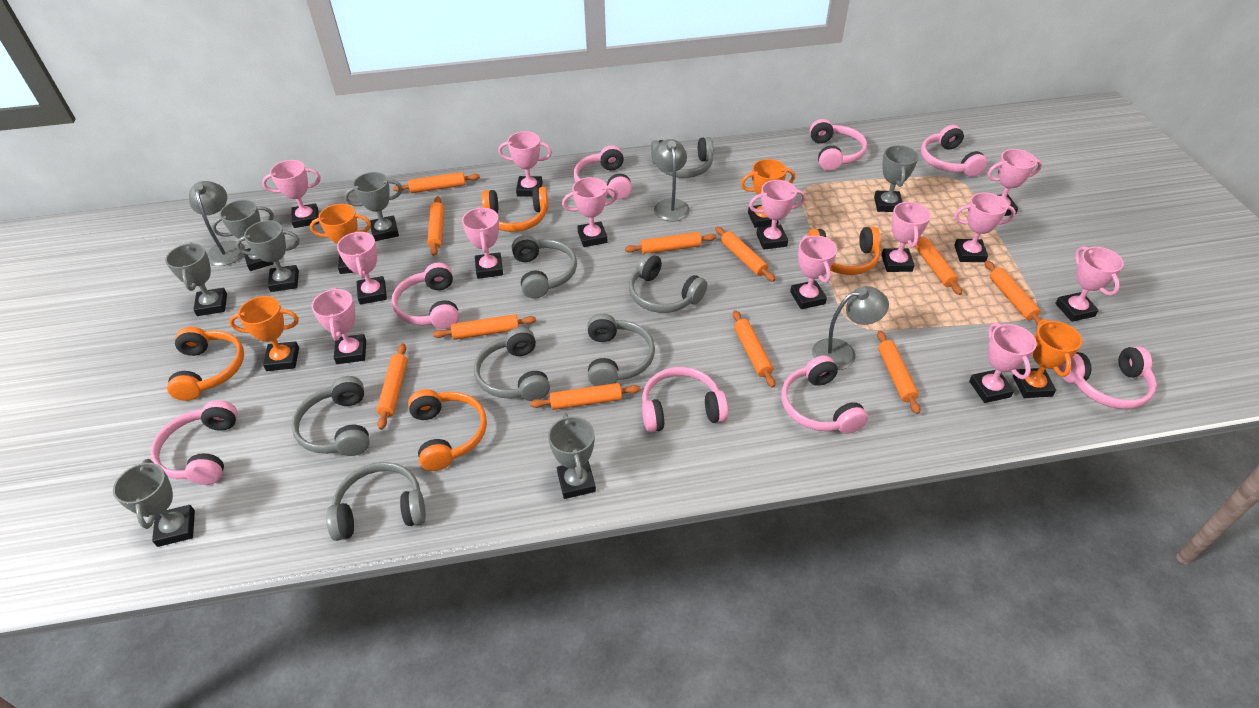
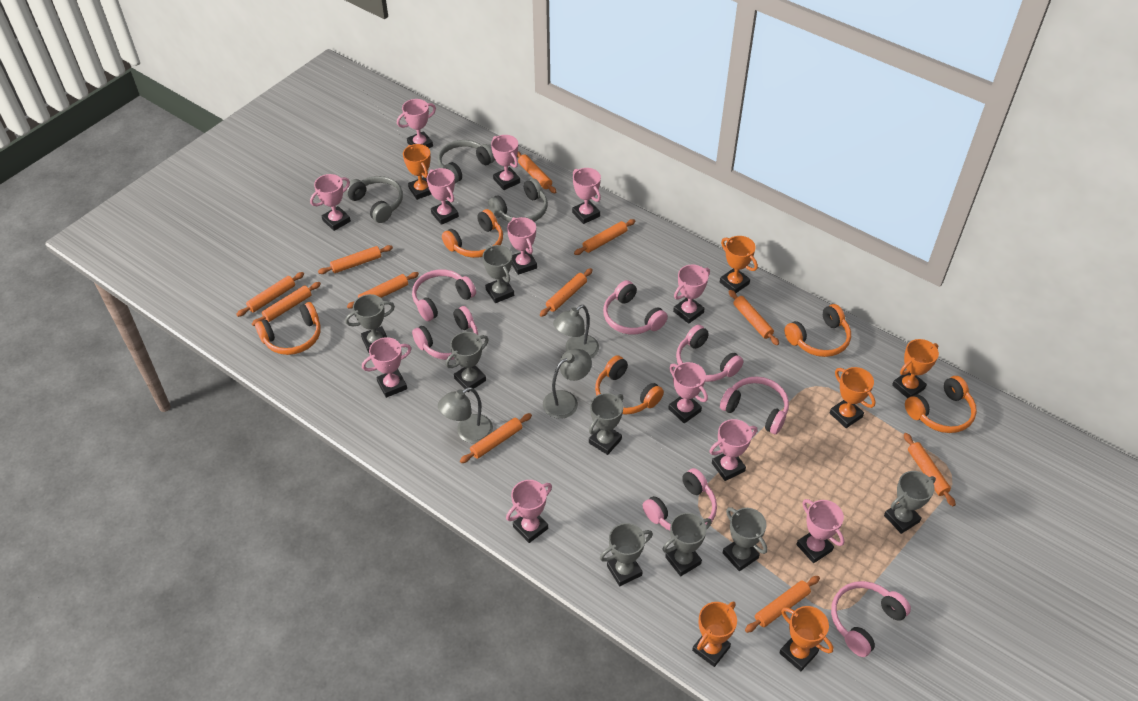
grey headphones: [291,376,370,456] [326,462,426,541] [474,327,550,401] [512,235,577,299] [588,313,655,386] [629,253,707,313] [651,137,713,178] = 7 -> [345,176,403,223] [438,140,495,183] [488,178,548,222] = 3
grey trophy: [113,459,195,547] [165,243,227,316] [212,200,274,271] [236,220,300,292] [344,172,403,241] [548,413,596,499] [874,145,919,212] = 7 -> [345,294,395,353] [445,332,489,392] [482,245,514,303] [589,393,623,455] [600,523,653,586] [662,513,712,576] [723,507,767,571] [884,471,936,534] = 8
orange headphones: [167,327,244,401] [408,389,487,471] [482,187,548,232] [808,227,881,275] = 4 -> [255,302,321,355] [442,209,503,258] [595,355,664,414] [784,304,851,357] [905,376,977,433] = 5
orange trophy: [229,296,299,371] [310,204,371,274] [741,159,795,228] [1013,319,1082,398] = 4 -> [403,144,431,200] [692,601,737,667] [720,236,758,293] [779,606,833,671] [830,367,876,428] [892,339,939,398] = 6
pink headphones: [151,400,238,485] [391,263,459,329] [574,145,632,199] [642,367,728,433] [781,355,868,434] [809,119,867,171] [921,125,988,177] [1060,346,1157,409] = 8 -> [412,269,476,321] [412,306,478,360] [603,280,668,334] [643,468,717,531] [676,325,744,382] [720,376,789,435] [831,581,911,657] = 7
pink trophy: [262,160,321,228] [312,288,366,364] [337,231,387,305] [462,207,503,279] [498,131,552,197] [562,177,618,247] [749,180,806,250] [790,235,837,309] [881,201,931,272] [954,192,1016,262] [969,323,1037,403] [987,149,1042,216] [1055,246,1124,322] = 13 -> [310,174,351,231] [362,337,412,398] [397,99,436,148] [427,168,459,225] [491,135,520,190] [506,480,552,543] [507,217,537,275] [572,168,601,224] [668,362,708,423] [673,265,710,324] [709,419,757,481] [796,499,844,563] = 12

